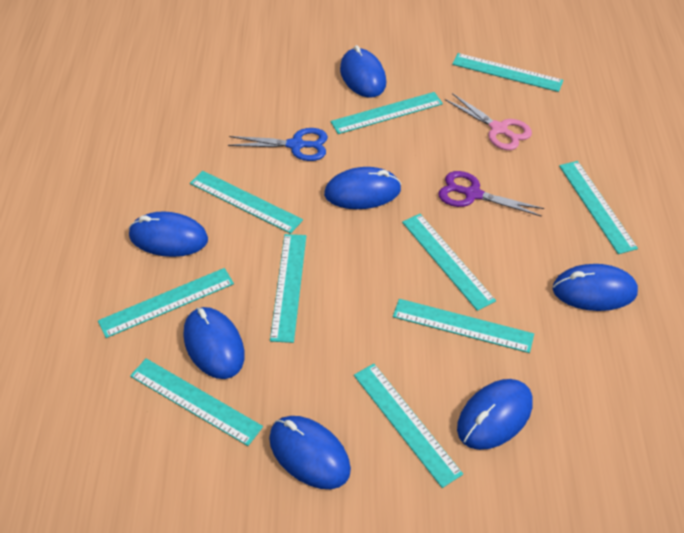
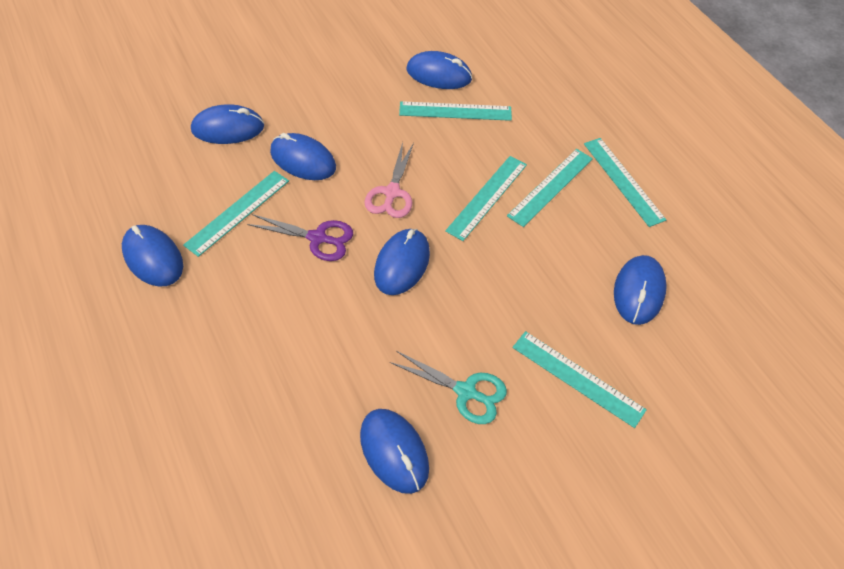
blue scissors: [228,128,328,161] = 1 -> none = 0
turquoise ruler: [98,268,234,338] [130,358,263,446] [190,171,303,234] [270,234,306,343] [331,92,443,134] [354,363,463,488] [393,299,534,353] [402,214,496,311] [452,53,564,92] [559,161,638,254] = 10 -> [183,171,289,257] [399,101,512,121] [445,156,527,241] [507,149,593,227] [512,331,647,428] [584,138,666,227] = 6
turquoise scissors: none = 0 -> [390,351,507,424] = 1

